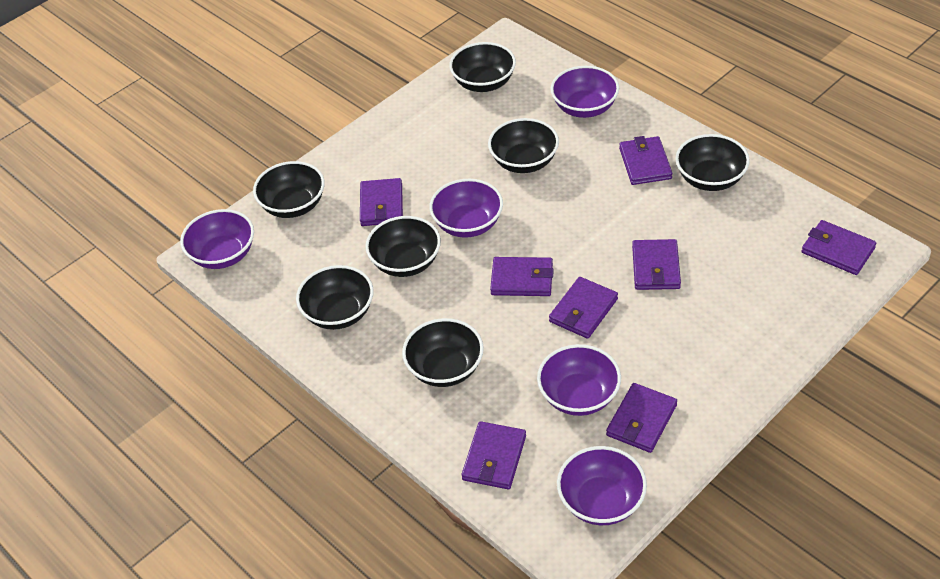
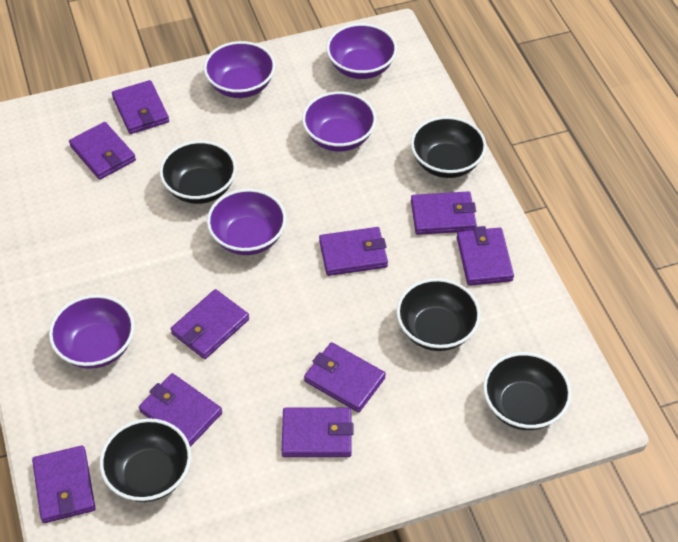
black bowl: [253,161,325,218] [296,265,373,330] [365,216,441,277] [402,318,484,387] [449,42,516,92] [488,118,559,173] [675,134,750,191] = 7 -> [99,418,191,502] [159,140,237,204] [396,278,481,351] [411,116,487,178] [483,352,572,430] = 5
purple wallet: [360,178,403,226] [461,421,526,489] [490,257,554,296] [549,277,618,339] [606,383,677,453] [619,136,672,185] [632,239,681,290] [802,220,876,275] = 8 -> [32,445,95,523] [69,122,136,180] [112,80,169,134] [139,373,222,447] [171,289,249,359] [282,408,353,457] [304,342,386,413] [319,227,388,276] [411,191,477,235] [457,226,514,286] = 10

